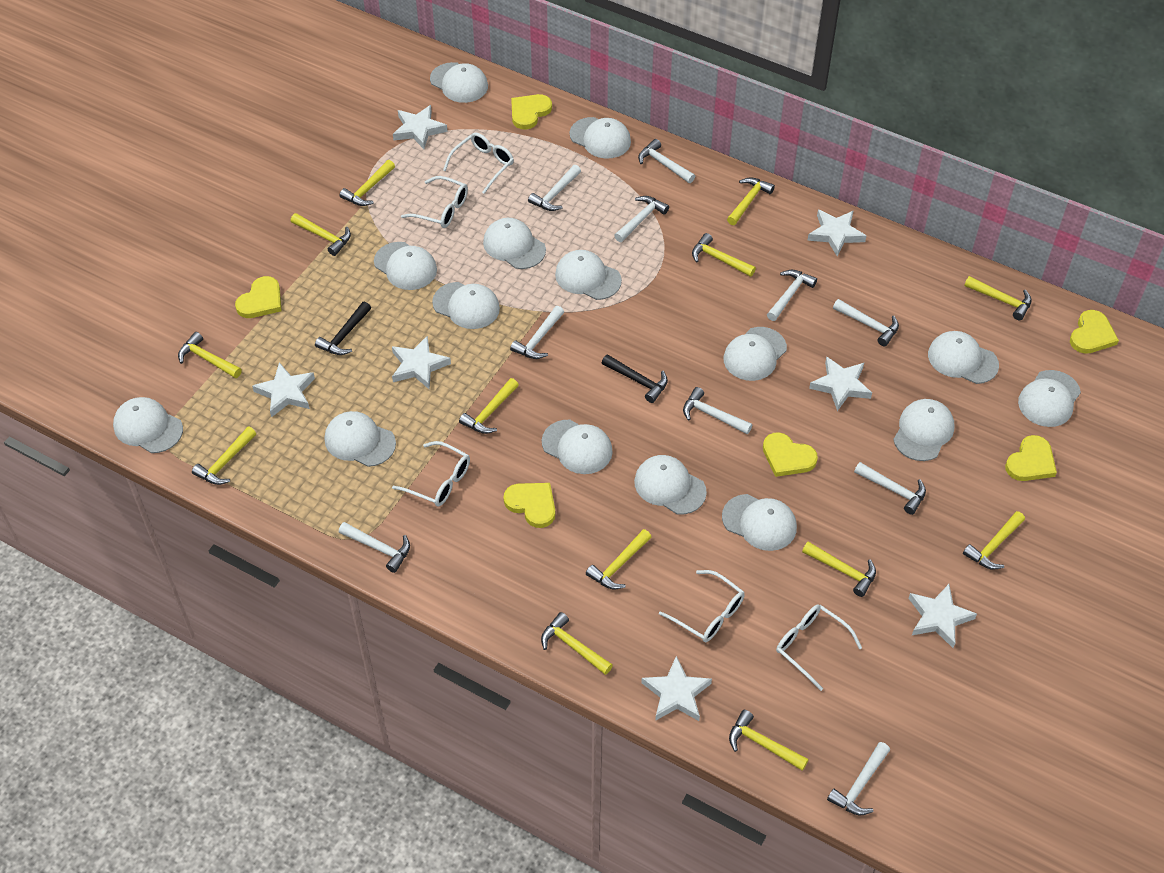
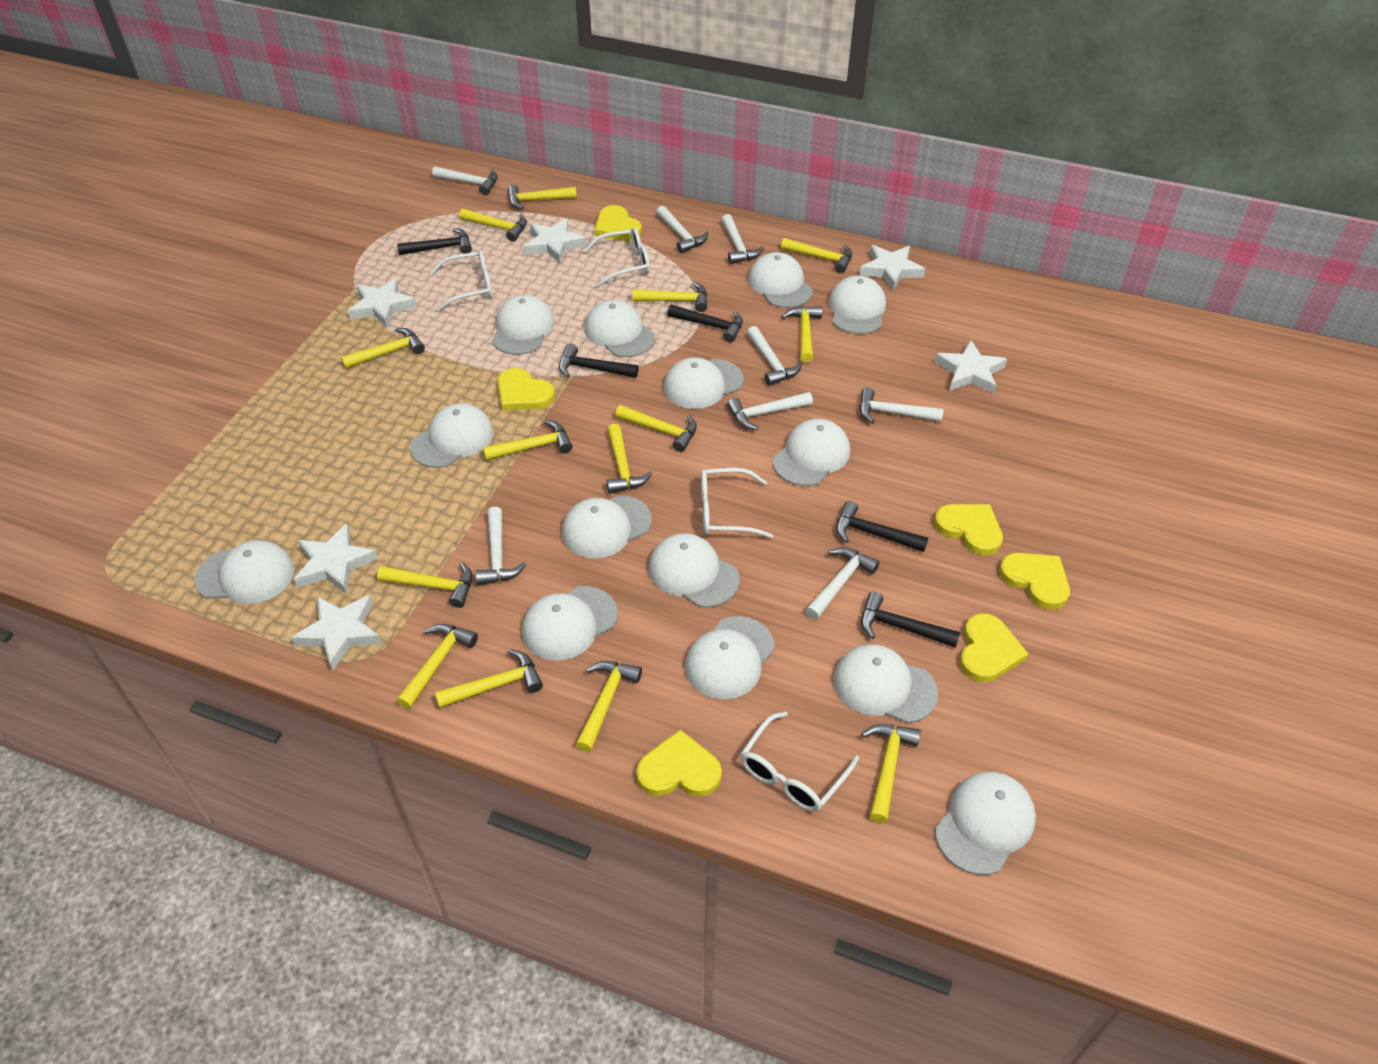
black hammer: [315,302,371,355] [602,354,668,403] = 2 -> [397,228,472,255] [559,343,639,378] [667,304,743,342] [836,501,928,552] [861,592,960,648] = 5
white cap: [113,397,183,453] [325,411,396,467] [374,242,437,290] [430,62,488,103] [432,282,500,329] [483,218,546,269] [542,420,613,474] [555,250,622,300] [569,117,631,159] [634,455,707,514] [722,494,797,551] [724,327,787,381] [893,399,955,461] [928,331,999,384] [1018,370,1081,427] = 15 -> [194,540,294,604] [410,403,493,468] [492,295,554,355] [522,586,618,661] [562,495,652,559] [585,300,655,357] [649,533,740,608] [664,357,744,409] [685,616,775,699] [748,252,813,308] [773,419,850,486] [828,276,886,334] [833,644,938,723] [935,772,1036,875] = 14
white glasses: [392,441,470,506] [401,176,468,228] [443,132,514,194] [659,570,745,642] [776,605,862,691] = 5 -> [429,250,492,311] [584,227,650,287] [701,468,773,538] [741,712,859,812] = 4
white hammer: [339,522,410,573] [510,306,564,359] [528,165,581,211] [614,196,669,242] [638,139,695,183] [683,387,752,434] [767,270,817,321] [827,742,890,815] [833,299,899,346] [854,462,926,515] = 10 -> [432,166,498,195] [475,507,526,585] [656,206,708,253] [721,214,764,264] [727,392,813,430] [747,326,802,386] [805,547,880,620] [859,387,944,424] = 8
white star: [252,362,315,418] [392,336,451,389] [393,105,448,149] [641,656,712,721] [807,210,866,257] [809,356,872,411] [908,584,977,648] = 7 -> [291,595,382,670] [294,523,378,594] [348,278,417,328] [524,218,587,263] [859,245,925,290] [935,340,1007,394] = 6
yellow hammer: [178,332,242,378] [192,427,256,485] [291,213,351,256] [340,160,395,206] [459,378,519,434] [541,612,613,675] [586,529,651,589] [692,233,756,277] [727,177,775,225] [729,710,809,771] [802,542,876,597] [963,511,1025,569] [964,276,1032,320] = 13 -> [341,328,425,369] [377,562,473,608] [397,624,478,709] [435,649,543,708] [459,209,527,242] [483,420,573,461] [507,185,577,210] [576,661,642,752] [607,424,652,494] [615,405,697,452] [632,282,707,312] [781,238,852,273] [781,306,822,363] [861,724,921,823] = 14

